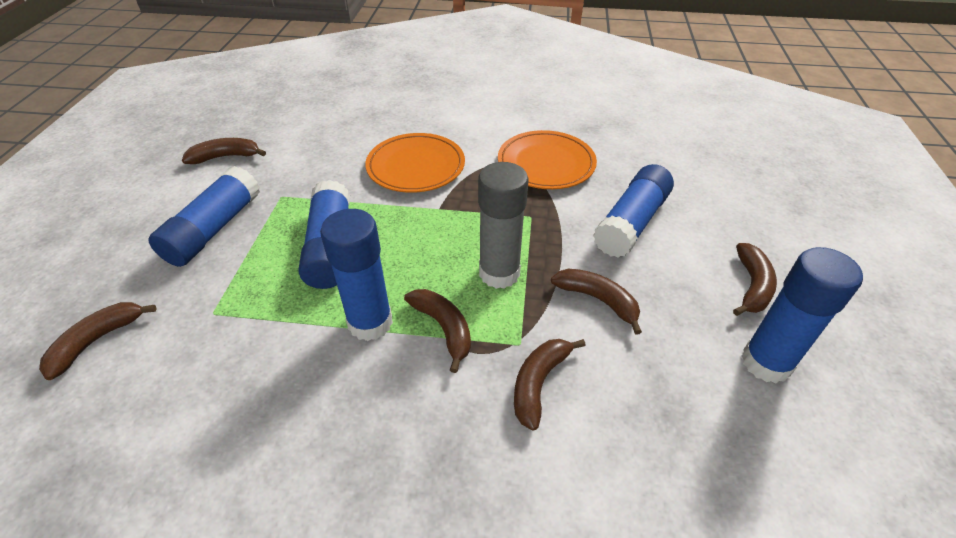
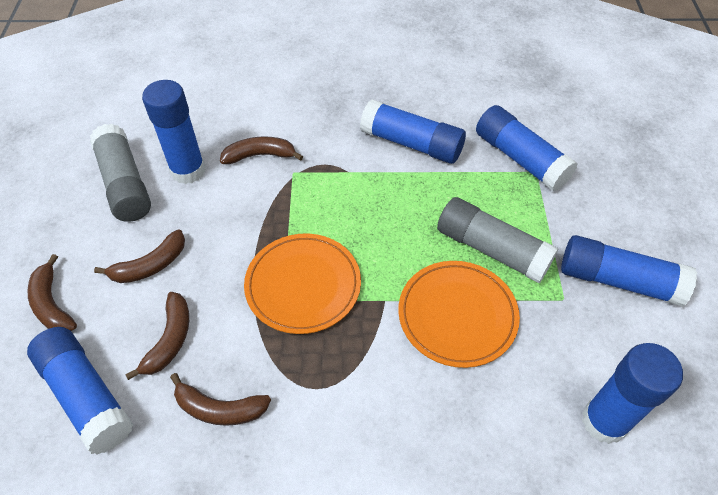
blue glue stick: [149,166,260,267] [298,180,350,289] [320,209,393,341] [593,164,674,257] [741,247,863,383] = 5 -> [27,327,133,455] [142,80,205,184] [360,99,466,164] [476,105,578,192] [561,235,697,307] [582,343,683,444] = 6
brown banana: [39,302,156,380] [182,138,266,164] [404,289,471,373] [514,339,586,431] [551,269,642,335] [733,243,777,316] = 6 -> [27,254,77,331] [94,229,185,283] [125,292,189,380] [170,373,271,426] [220,136,303,164] = 5
grey glue stick: [478,162,528,289] = 1 -> [90,124,151,222] [437,197,559,283] = 2

